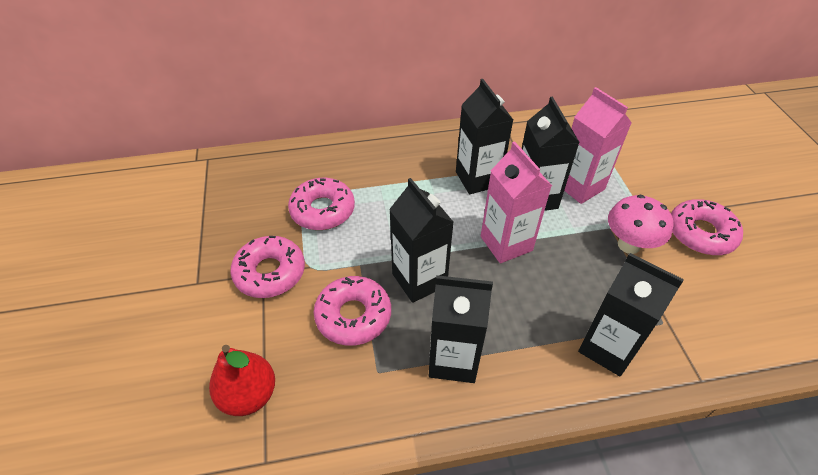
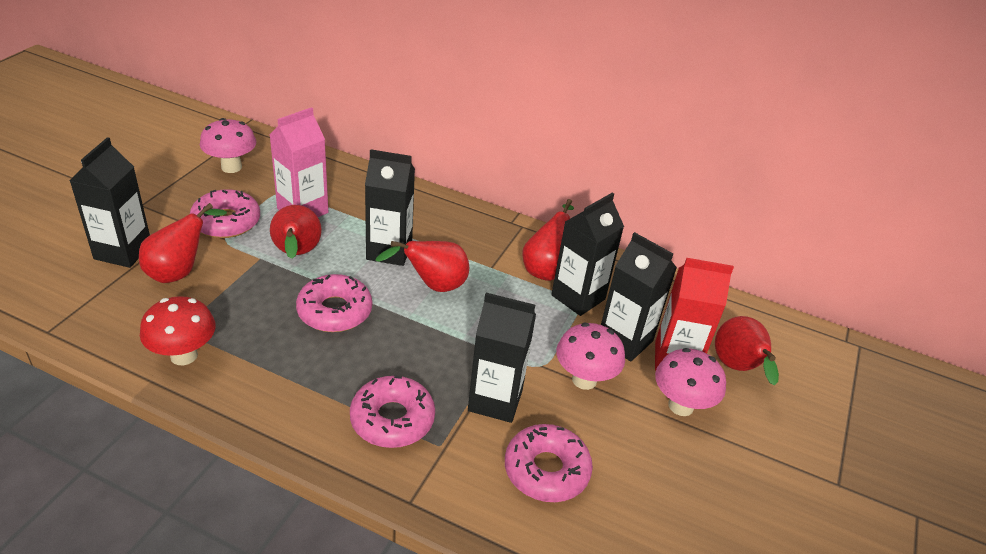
pink carton: [481,141,552,263] [564,87,632,204] = 2 -> [269,107,328,217] = 1
pink mushroom: [608,195,673,254] = 1 -> [200,118,256,173] [556,323,625,390] [655,348,726,416] = 3
red carton: none = 0 -> [655,258,734,371] = 1
red mushroom: none = 0 -> [140,296,216,365] = 1
red pear: [209,345,275,416] = 1 -> [139,203,227,283] [270,205,322,259] [375,241,469,292] [522,199,574,281] [715,316,779,386] = 5

